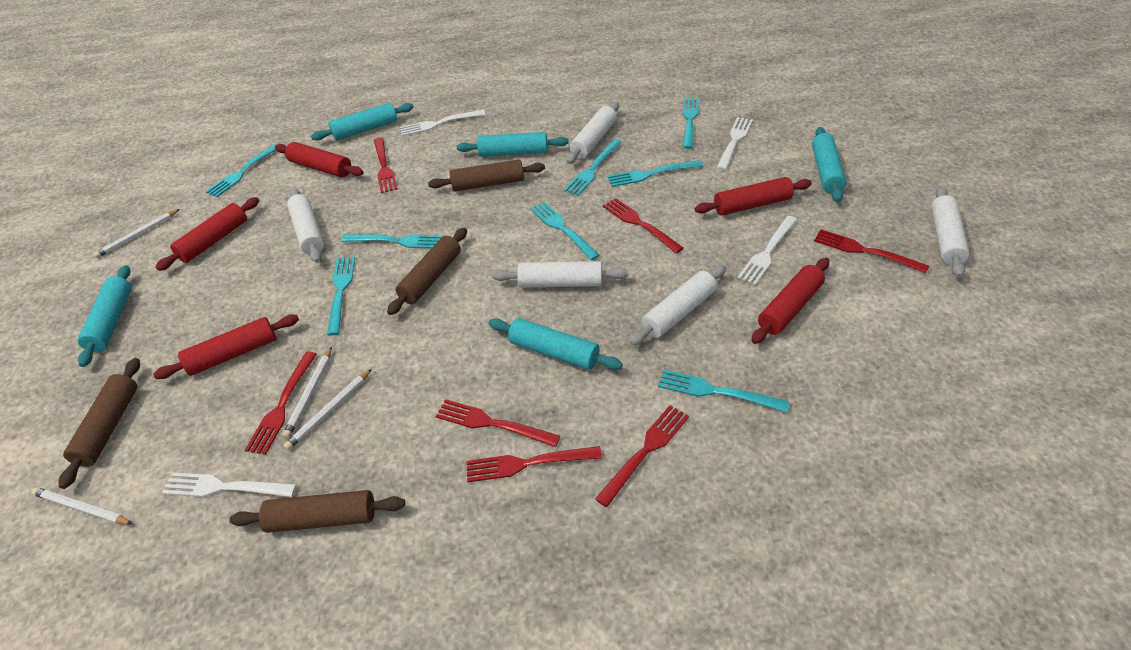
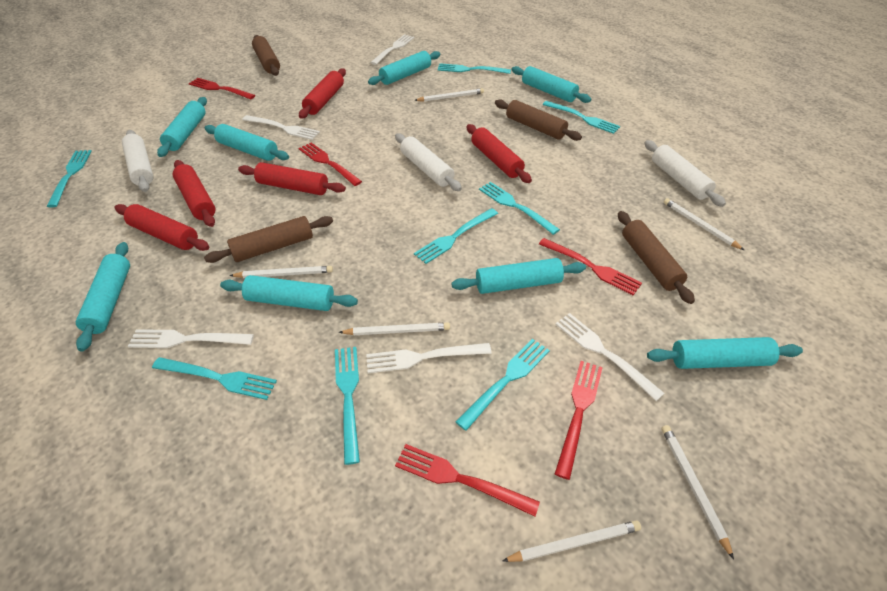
red fork: [245,352,317,455] [374,137,397,193] [435,399,560,447] [466,446,602,482] [595,405,689,507] [603,198,684,253] [814,229,929,273] = 7 -> [188,78,255,99] [299,143,362,186] [395,444,540,517] [539,238,642,295] [555,361,603,480] = 5
turquoise rolling pin: [78,265,132,367] [311,103,414,141] [457,132,569,157] [488,318,623,370] [812,127,846,202] = 5 -> [76,242,130,352] [157,97,207,157] [204,124,289,161] [220,275,358,311] [368,51,440,85] [452,258,586,294] [511,66,591,103] [647,337,803,369] = 8
white fork: [162,473,297,497] [400,110,486,136] [717,117,753,170] [737,216,797,285] = 4 -> [128,329,254,348] [242,115,320,140] [366,343,492,373] [370,34,414,65] [555,313,665,401] = 5
white pencil: [31,487,133,525] [93,209,180,258] [282,347,332,438] [283,369,372,450] = 4 -> [229,266,333,278] [339,322,450,335] [414,88,484,102] [502,520,641,562] [661,425,734,560] [664,198,744,250] = 6
white rolling pin: [287,188,324,263] [492,261,628,288] [566,102,619,164] [630,265,726,345] [931,187,970,278] = 5 -> [122,130,153,192] [395,133,462,191] [645,140,726,207] = 3

